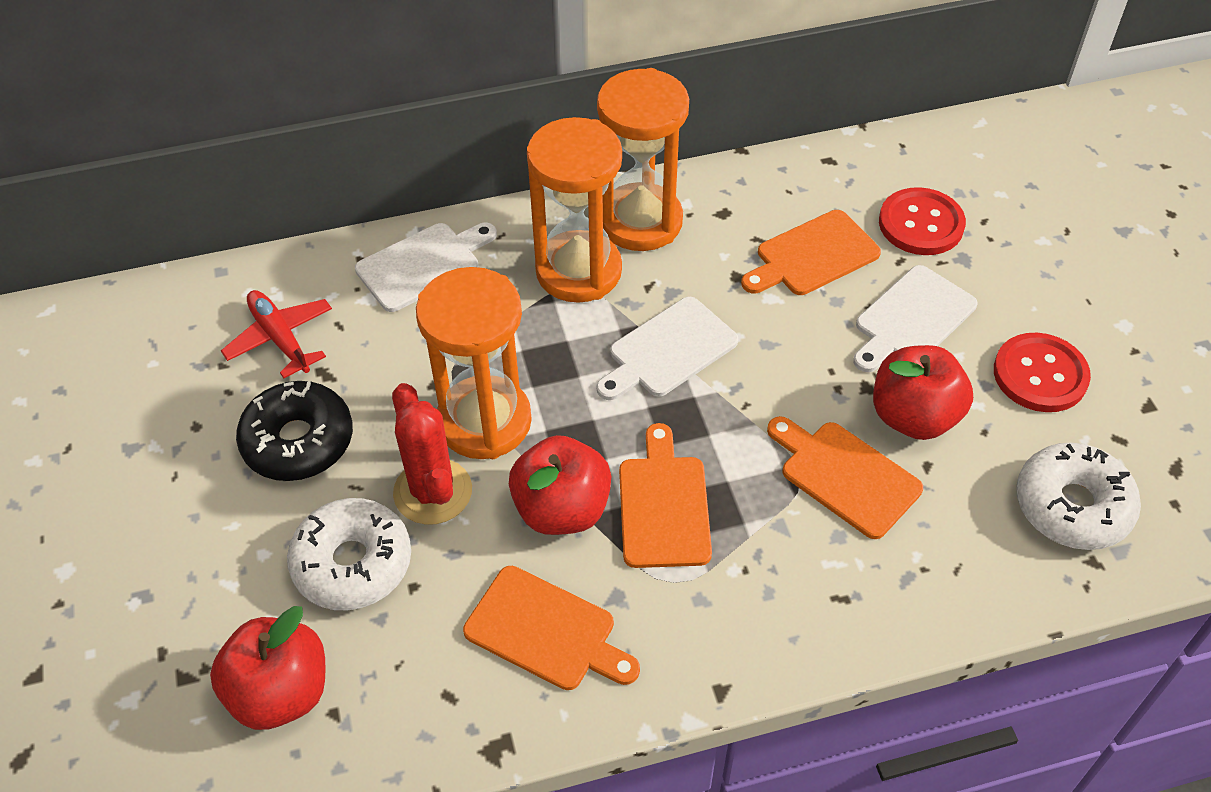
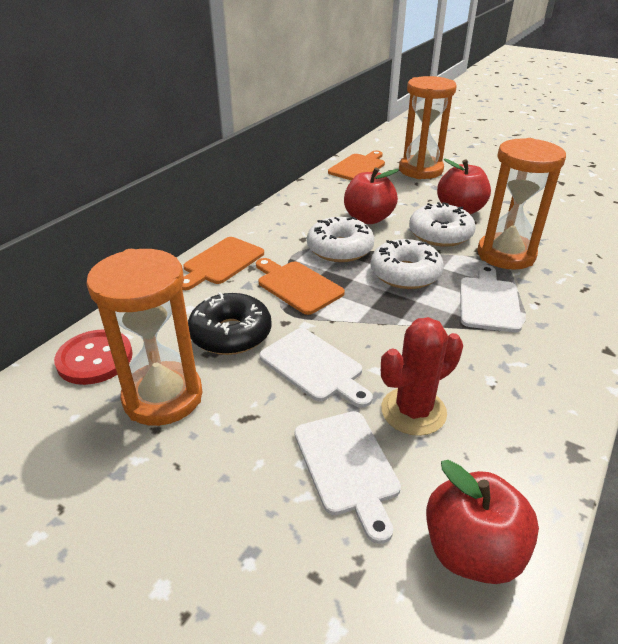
orange cutting board: [463,566,640,690] [619,423,712,568] [741,210,881,295] [767,416,923,539] = 4 -> [182,237,264,290] [256,258,345,315] [328,151,385,180] = 3
red button: [879,187,966,255] [994,333,1091,412] = 2 -> [54,329,133,385] = 1
red plane: [221,290,332,378] = 1 -> none = 0
white donut: [287,498,411,610] [1016,443,1141,550] = 2 -> [307,217,374,262] [371,239,444,289] [409,202,475,247] = 3

